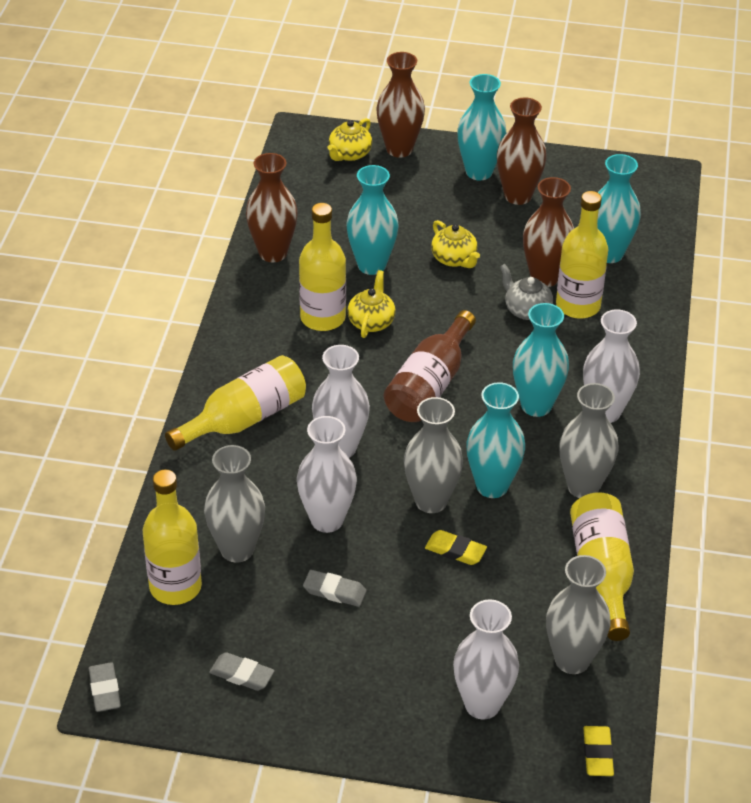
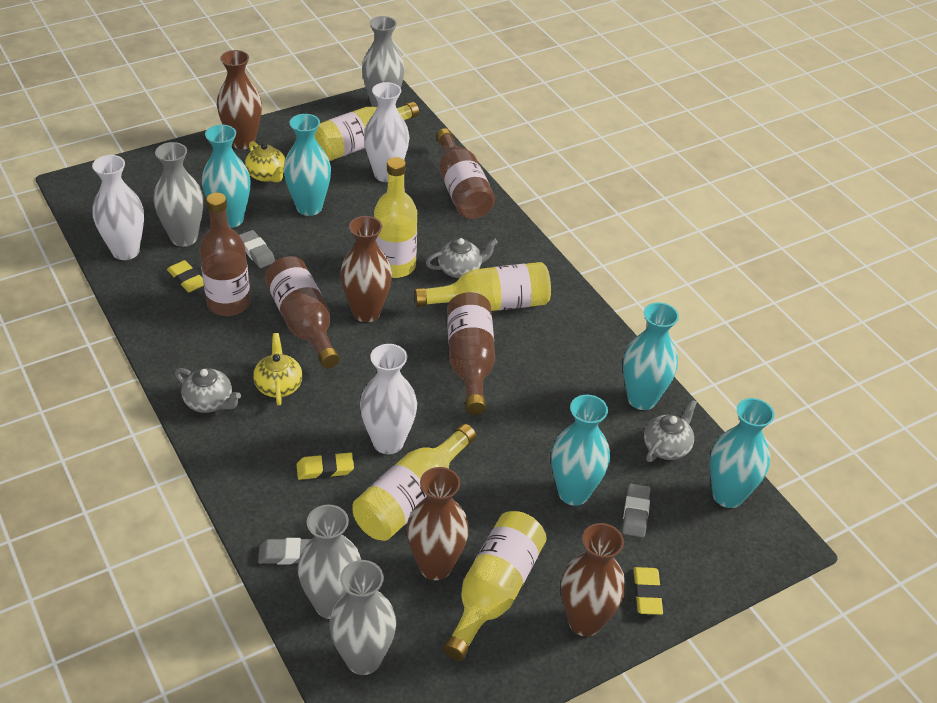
brown bottle: [384,310,476,422] = 1 -> [199,193,251,316] [265,256,340,368] [436,128,495,219] [447,292,495,415] = 4
grey teapot: [500,264,553,320] = 1 -> [175,368,241,413] [426,238,498,278] [644,399,697,462] = 3
white vase: [297,416,357,533] [312,345,370,458] [453,599,519,719] [583,309,640,423] = 4 -> [92,155,144,260] [360,344,417,454] [364,82,410,182] = 3
yellow eraser: [425,530,487,565] [584,726,614,776] = 2 -> [167,260,204,292] [296,452,354,480] [634,567,663,615] = 3
yellow teapot: [327,118,372,161] [347,270,396,338] [431,220,480,268] = 3 -> [245,141,285,182] [253,333,303,406] = 2

